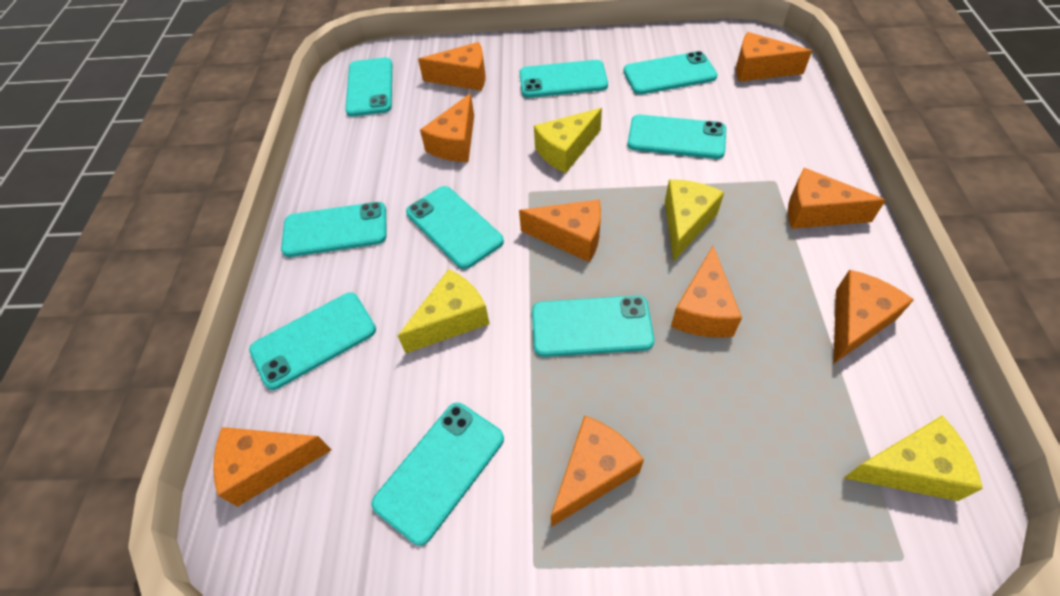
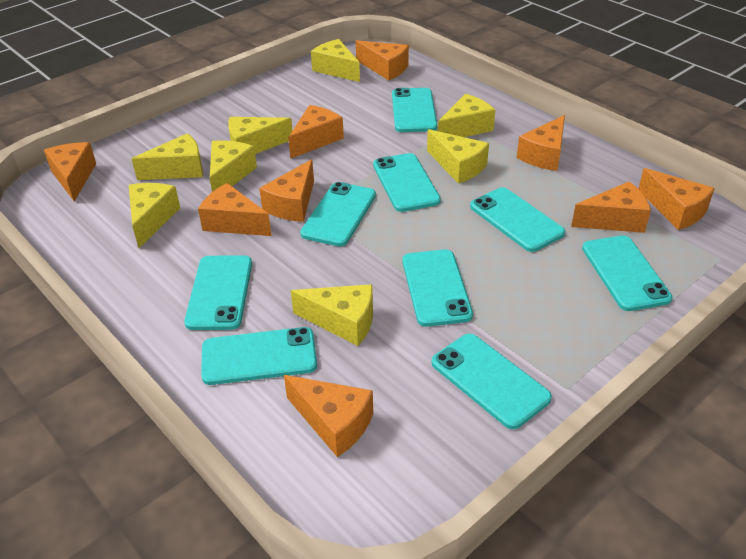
yellow cheese: [398,269,490,353] [534,108,602,173] [665,179,724,262] [844,415,983,501] = 4 -> [129,183,180,248] [132,133,203,180] [210,140,257,192] [228,117,293,154] [291,284,373,346] [311,39,360,82] [427,129,489,184] [438,94,495,137] = 8

